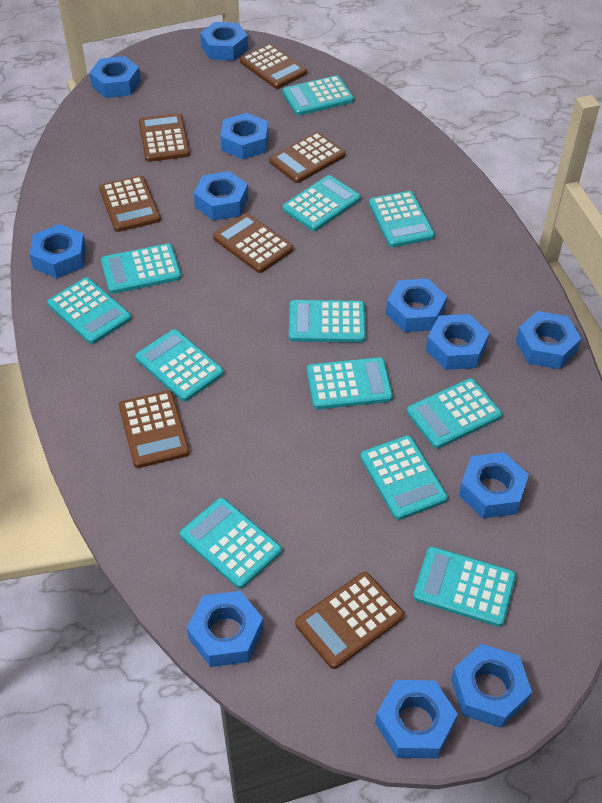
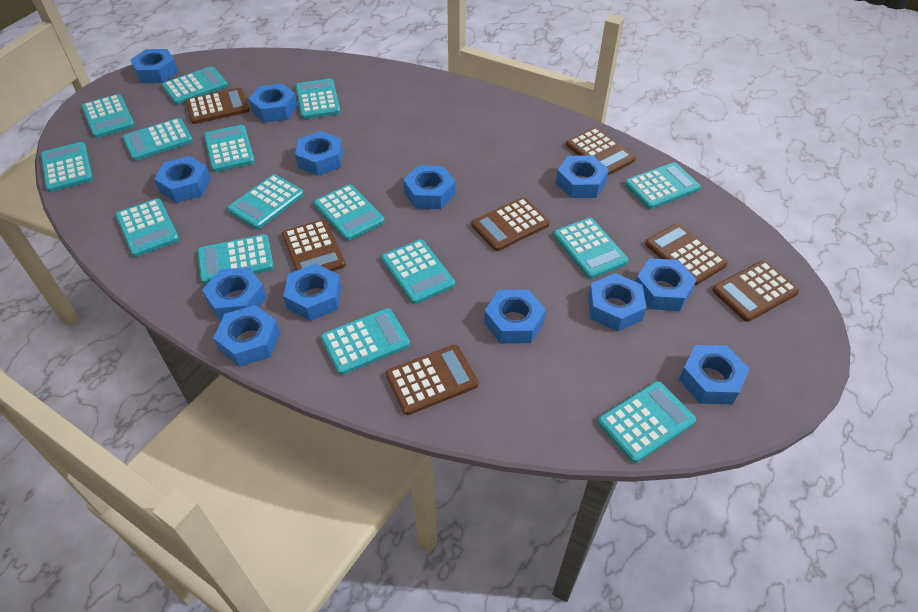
blue nut: [30,224,86,278] [89,56,141,98] [187,591,264,667] [194,171,249,221] [200,22,248,61] [221,113,268,160] [375,680,458,758] [386,278,447,332] [426,314,489,370] [451,644,532,728] [459,452,529,518] [516,311,582,369] = 12 -> [130,49,178,83] [154,156,211,203] [202,267,267,321] [214,305,280,367] [249,84,298,123] [283,263,342,321] [295,131,343,176] [403,165,455,209] [484,289,546,344] [556,156,609,198] [588,273,646,332] [636,258,697,311] [679,345,749,404] = 13
turquoise calculator: [47,277,131,344] [101,244,181,294] [136,329,224,402] [180,498,282,589] [282,75,354,116] [282,175,361,231] [289,300,366,342] [307,357,393,409] [360,435,448,520] [369,191,435,247] [407,378,502,449] [413,547,516,627] = 12 -> [41,142,93,192] [82,94,135,138] [116,198,179,257] [123,118,193,161] [162,66,228,105] [198,234,274,284] [204,125,255,172] [227,174,304,229] [296,79,341,119] [314,184,385,241] [321,308,410,375] [382,239,455,304] [553,218,629,279] [598,381,696,463] [625,162,701,209] = 15

